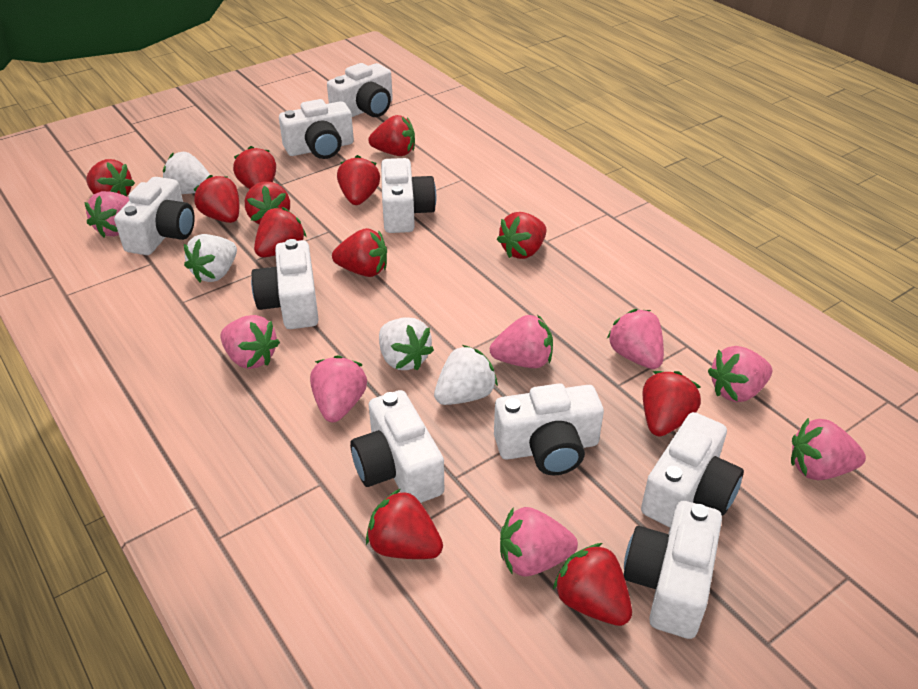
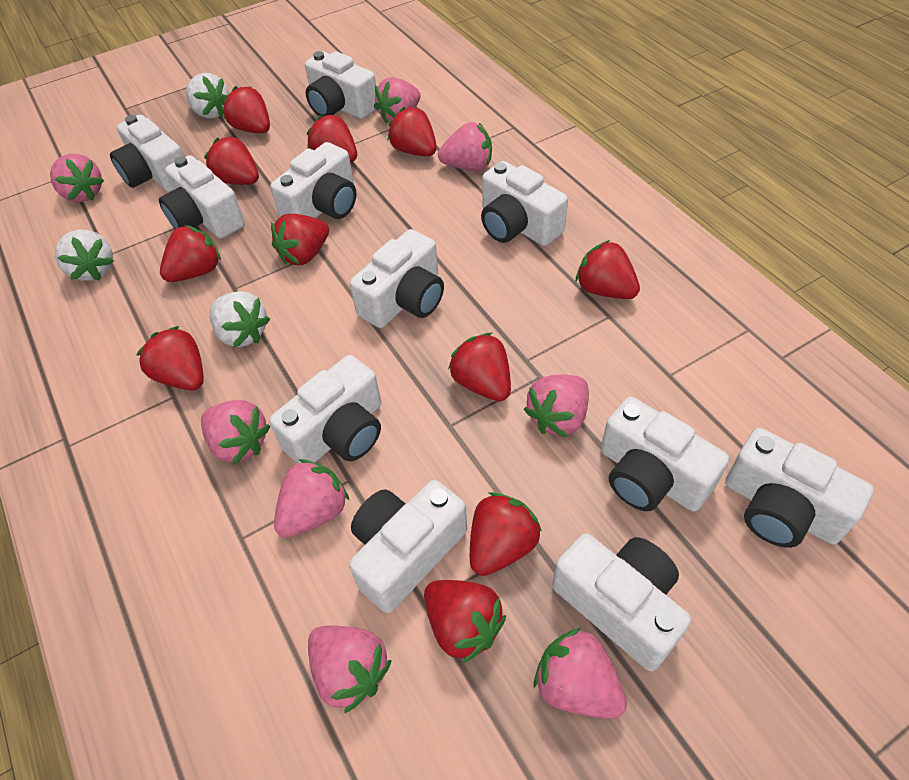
red strawberry: [86,159,135,196] [193,175,239,223] [233,146,276,189] [245,182,290,224] [254,207,307,257] [332,228,387,277] [337,155,380,205] [366,489,443,559] [368,115,415,156] [497,212,547,259] [553,543,632,626] [642,371,701,437] = 12 -> [136,326,204,390] [160,225,221,282] [204,136,259,185] [222,86,270,133] [271,214,329,265] [307,114,357,163] [387,107,436,156] [424,580,506,664] [448,333,511,401] [470,492,542,576] [576,240,640,299] = 11
white camera: [114,177,195,255] [251,239,319,329] [279,99,354,159] [327,63,393,117] [350,390,444,503] [381,158,436,233] [494,383,604,475] [623,501,722,639] [641,412,744,527] = 9 -> [110,115,184,192] [159,155,245,239] [269,355,381,464] [270,142,356,219] [305,51,376,119] [349,480,467,613] [350,229,444,328] [481,161,568,246] [552,533,691,671] [601,397,729,512] [725,428,874,548] = 11
white strawberry: [163,152,210,194] [184,234,237,282] [379,317,434,371] [434,345,498,405] = 4 -> [55,229,114,281] [186,73,229,118] [210,291,270,348] = 3

